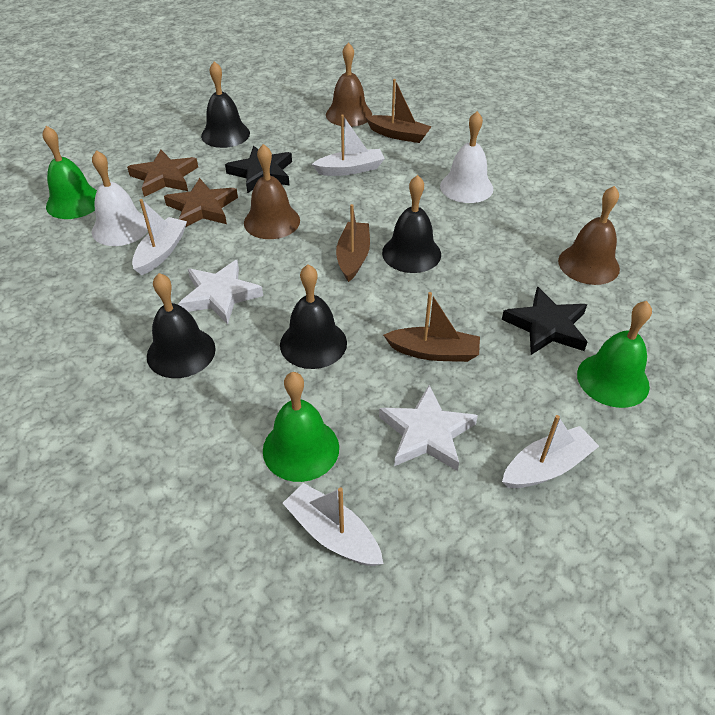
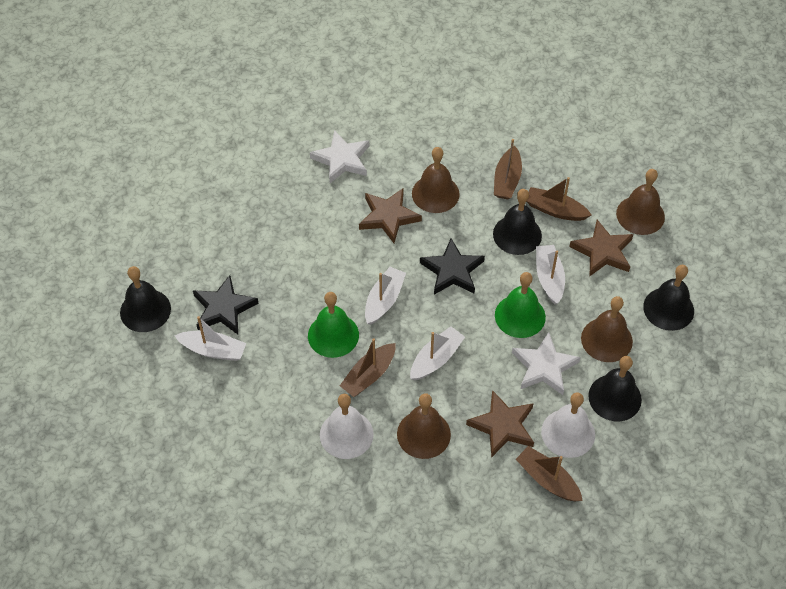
brown bell: [244,144,300,239] [326,42,372,127] [558,186,620,285] = 3 -> [397,393,451,459] [412,147,460,213] [581,296,633,362] [616,169,665,235] = 4
brown boat: [336,204,370,282] [365,79,432,143] [383,292,480,362] = 3 -> [340,338,395,397] [494,139,522,199] [516,446,583,501] [526,177,591,221] = 4
brown star: [127,150,198,197] [164,178,238,227] = 2 -> [359,188,422,243] [466,390,534,458] [569,220,633,276] = 3
green bell: [42,126,97,219] [263,372,339,482] [577,301,652,408] = 3 -> [308,292,359,358] [495,272,546,338] = 2

